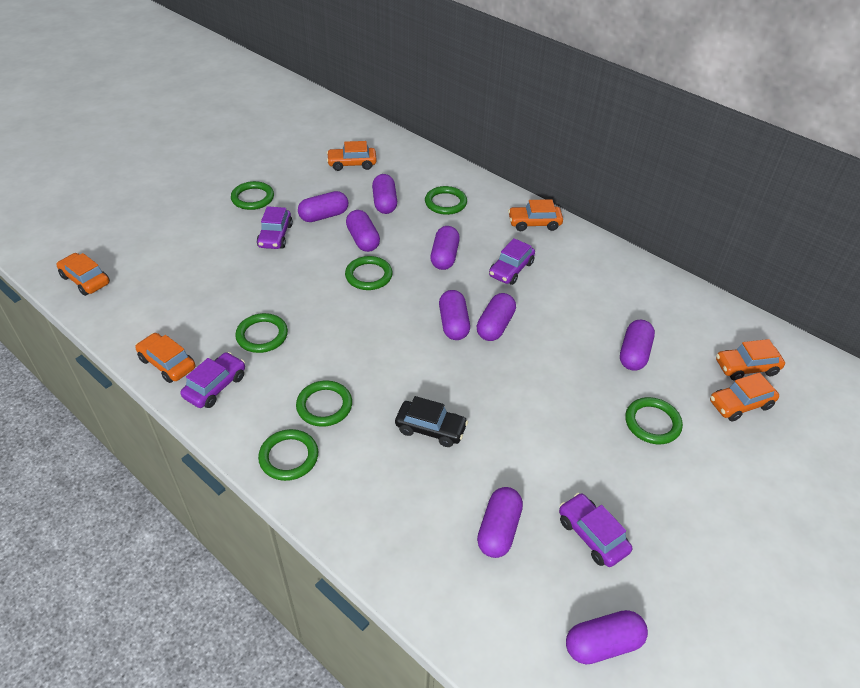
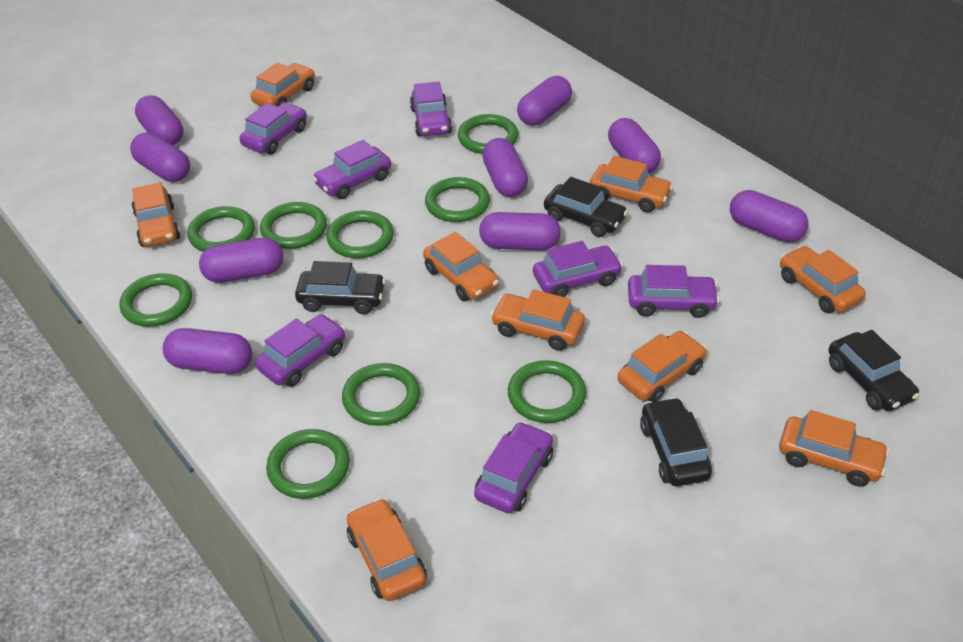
black car: [395,396,468,447] = 1 -> [295,261,386,314] [544,177,628,237] [640,397,712,486] [829,330,920,411] = 4
green ring: [231,181,274,210] [235,313,288,353] [258,429,318,481] [296,380,352,427] [345,256,393,290] [425,186,467,215] [625,397,683,444] = 7 -> [120,273,192,327] [187,206,255,252] [260,202,327,249] [266,429,350,499] [326,211,394,258] [342,363,420,426] [425,177,490,222] [458,114,518,154] [508,360,586,423] = 9
orange car: [56,253,110,296] [135,333,195,383] [327,141,377,171] [508,199,563,231] [710,373,779,421] [716,339,785,381] = 6 -> [132,182,180,247] [250,62,315,107] [347,498,427,601] [423,232,499,301] [491,289,585,351] [590,156,673,213] [618,331,707,402] [779,410,889,487] [780,246,866,313] = 9
purple car: [180,352,245,408] [257,206,293,249] [489,238,535,285] [559,493,632,567] = 4 -> [239,102,307,154] [255,314,345,387] [312,140,391,199] [410,82,452,136] [474,421,553,513] [533,241,623,297] [628,265,720,318] = 7

